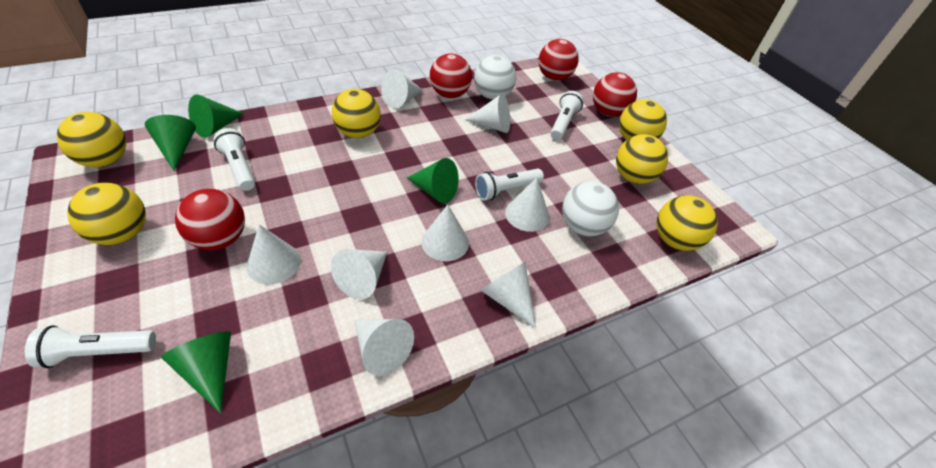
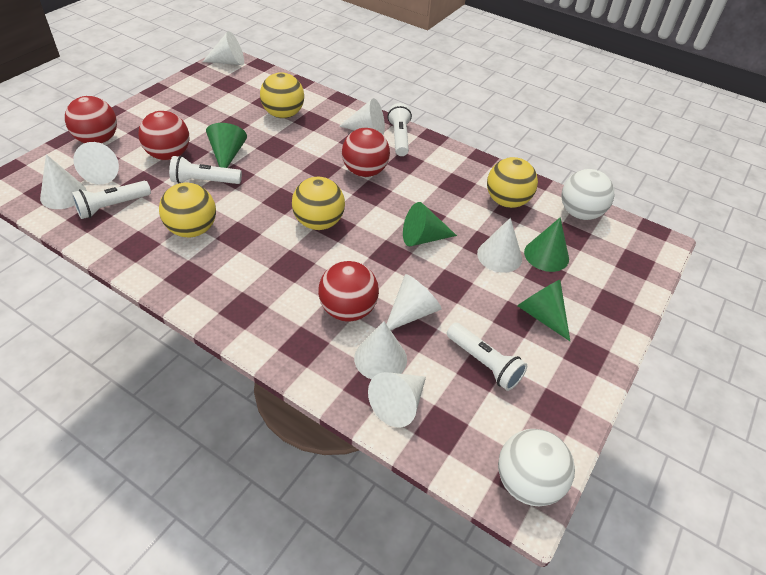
yellow ball: [57,112,126,167] [67,183,146,245] [332,89,381,138] [616,134,668,184] [619,99,667,140] [657,195,718,251] = 6 -> [159,183,216,237] [260,72,304,118] [292,177,345,230] [487,157,538,208] = 4

